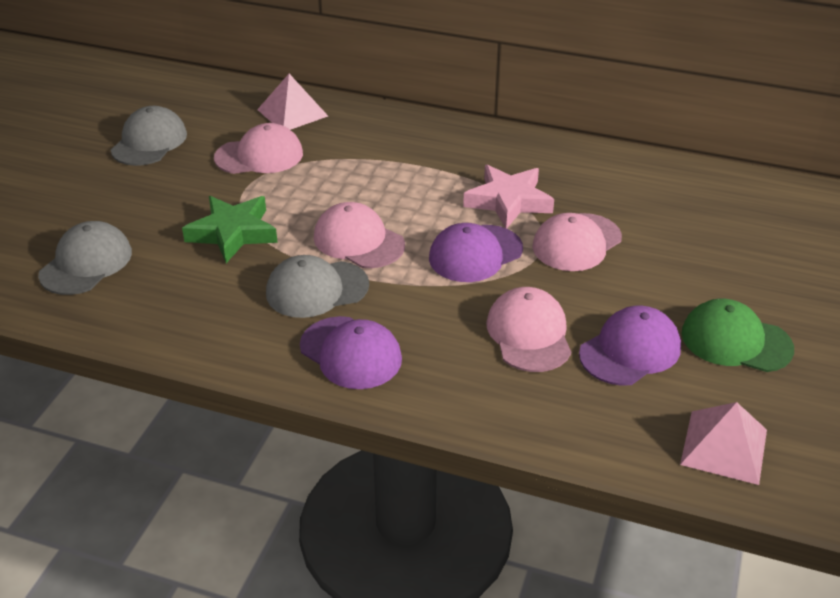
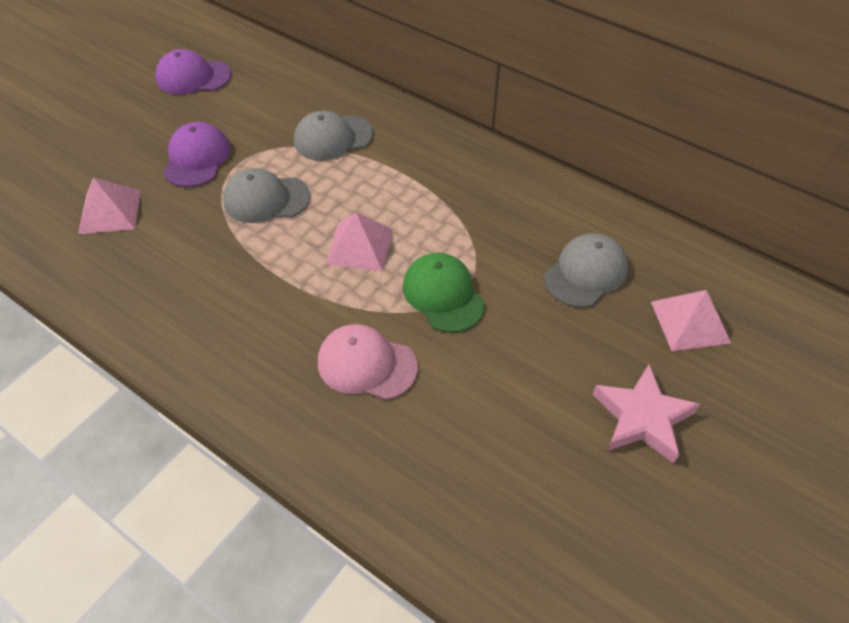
green star: [182,196,278,263] = 1 -> none = 0
pink cap: [214,123,303,174] [314,202,405,268] [486,287,571,372] [532,213,622,271] = 4 -> [318,324,418,400] = 1
pink pyramid: [257,74,328,130] [680,402,767,485] = 2 -> [78,177,141,234] [326,212,393,271] [651,290,731,351] = 3
purple cap: [300,316,402,389] [429,223,523,282] [579,306,681,386] = 3 -> [155,49,231,95] [163,122,230,187] = 2

